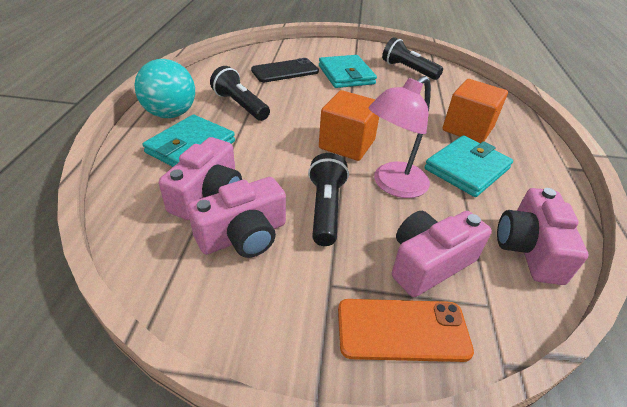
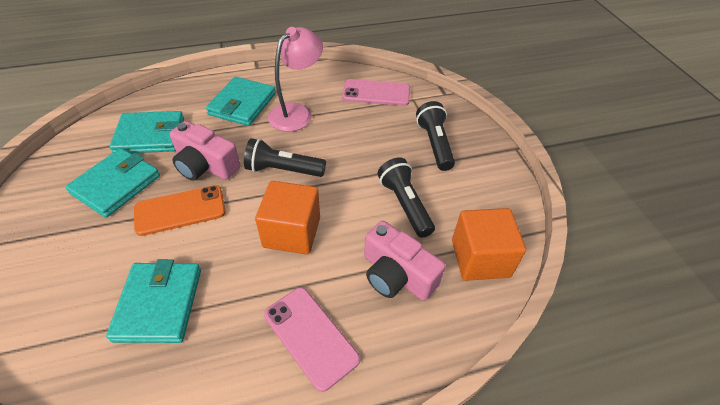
black phone: [251,58,319,82] = 1 -> none = 0
pink camera: [159,137,242,220] [187,177,286,258] [392,211,492,297] [497,188,588,285] = 4 -> [169,121,241,181] [364,221,446,301] = 2
pink phone: none = 0 -> [264,287,360,392] [342,79,410,106] = 2
turquoise ball: [135,59,195,118] = 1 -> none = 0
turquoise wallet: [142,115,235,167] [319,55,377,88] [424,135,513,197] = 3 -> [65,148,160,217] [106,259,201,343] [109,111,184,153] [206,77,276,126] = 4

